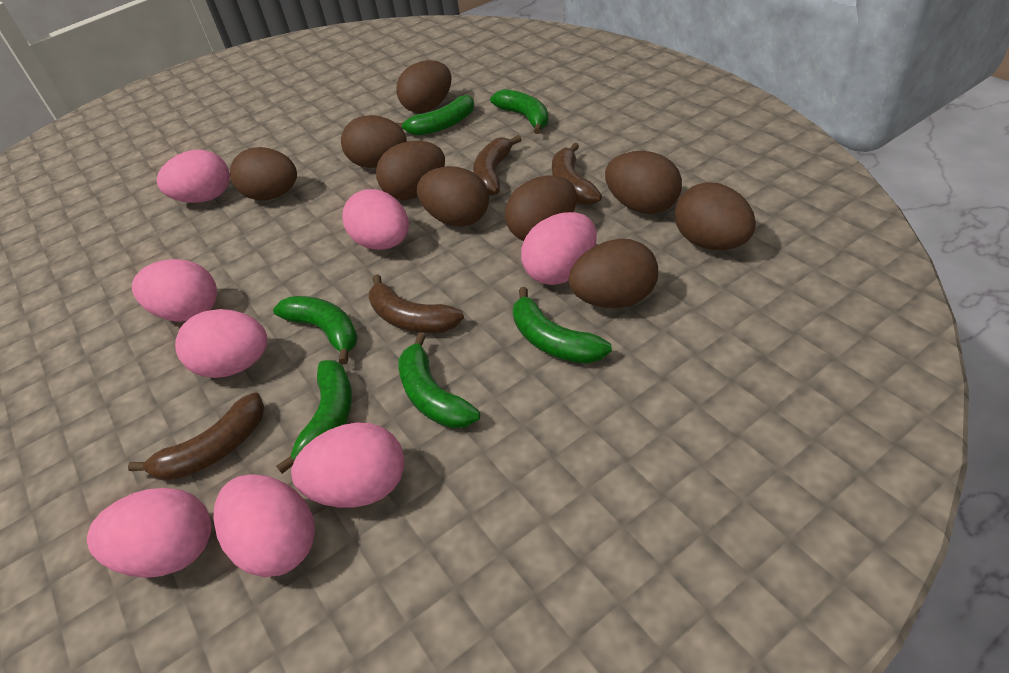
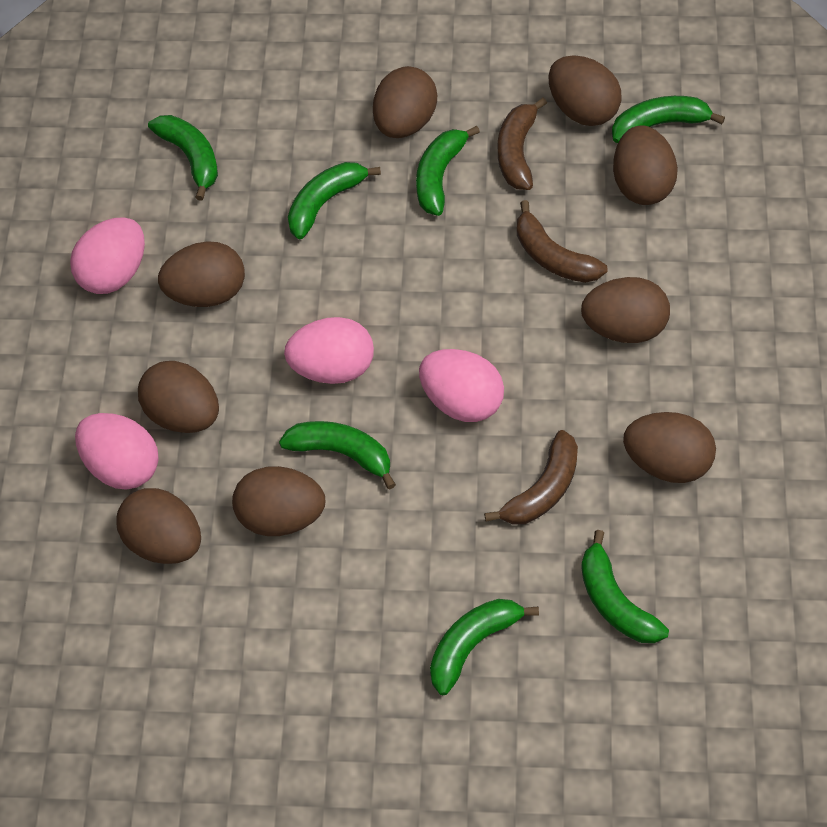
brown banana: [128,392,265,481] [369,274,464,333] [473,135,522,196] [552,143,602,205] = 4 -> [484,430,578,525] [498,97,547,190] [517,200,607,283] = 3
green banana: [273,296,358,365] [276,360,352,474] [397,95,474,136] [399,333,480,428] [490,89,549,134] [513,287,612,364] = 6 -> [148,115,218,201] [279,421,396,489] [288,162,381,239] [416,126,480,216] [430,599,539,695] [581,530,669,643] [612,96,725,143] = 7
pink egg: [87,488,211,578] [132,259,217,322] [157,150,230,203] [175,309,267,378] [213,474,315,577] [291,422,404,508] [342,189,409,250] [521,212,597,285] = 8 -> [70,217,145,294] [75,413,159,490] [284,317,374,384] [419,349,504,422] = 4

